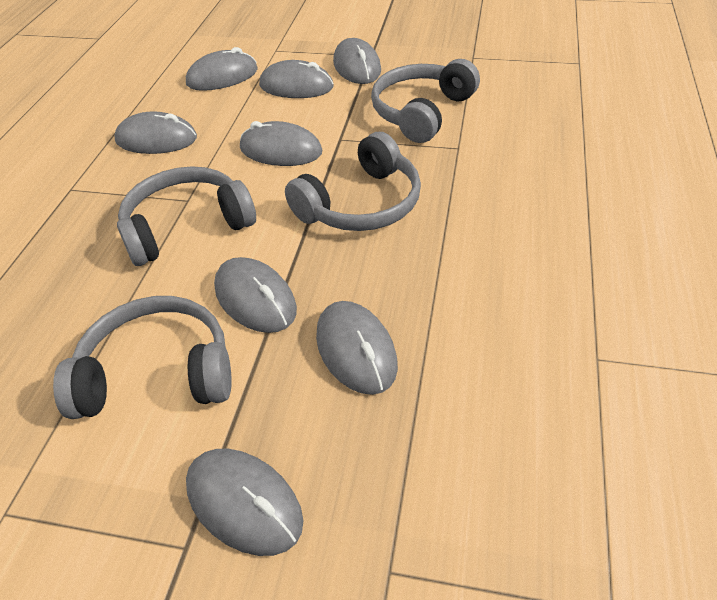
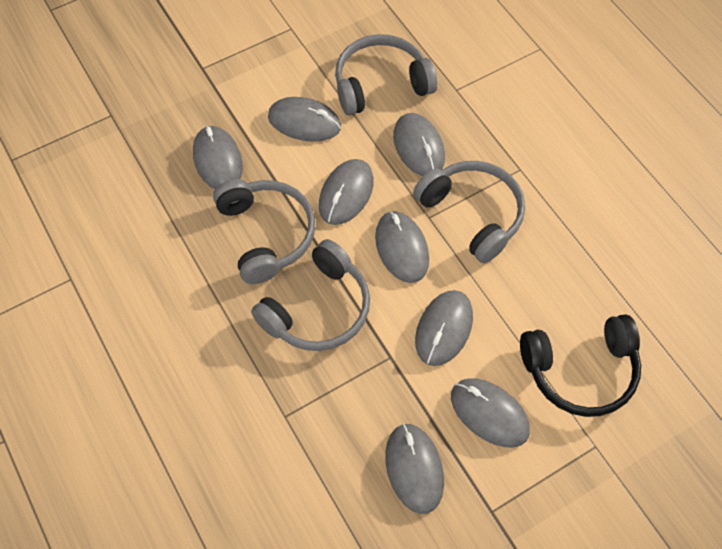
black headphones: none = 0 -> [520,314,641,417] = 1

